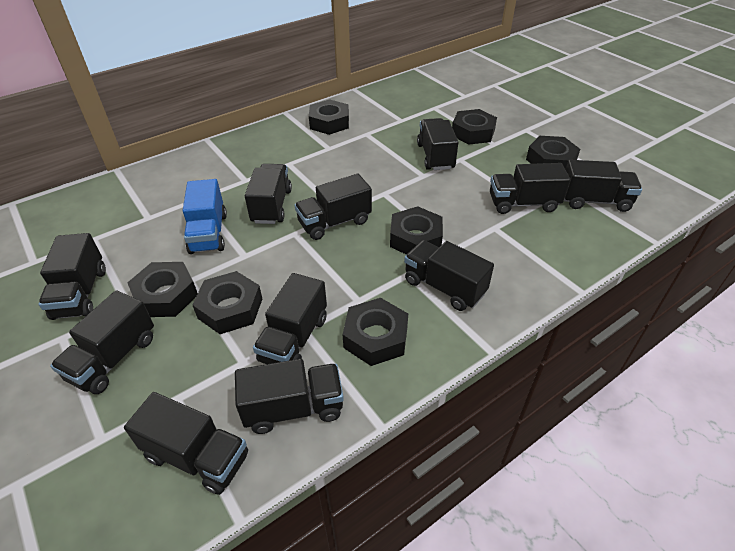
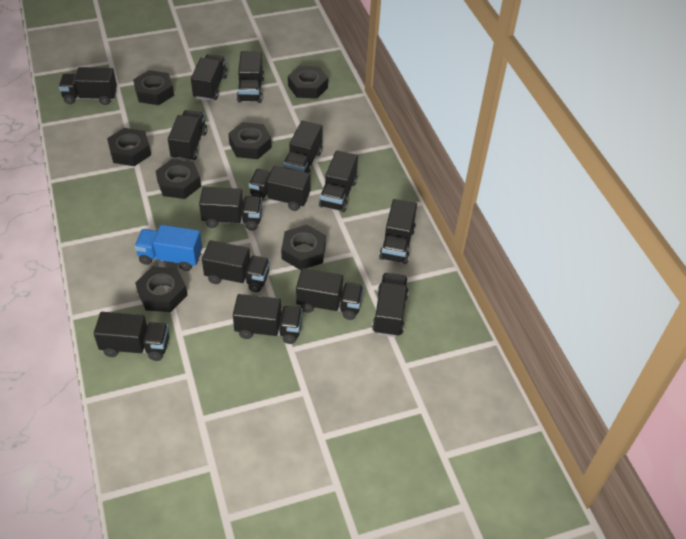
black truck: [38,233,106,320] [50,290,154,394] [124,392,248,495] [235,359,344,434] [245,164,292,224] [253,273,327,364] [295,174,372,240] [404,240,494,311] [417,118,459,170] [490,163,570,214] [564,160,642,212] = 11 -> [59,67,117,105] [94,312,169,361] [168,110,207,161] [191,54,228,101] [199,187,262,230] [202,240,270,292] [233,294,303,344] [237,51,264,103] [249,166,311,211] [283,121,323,173] [296,268,364,320] [319,151,358,212] [372,273,409,337] [379,199,417,264] = 14

